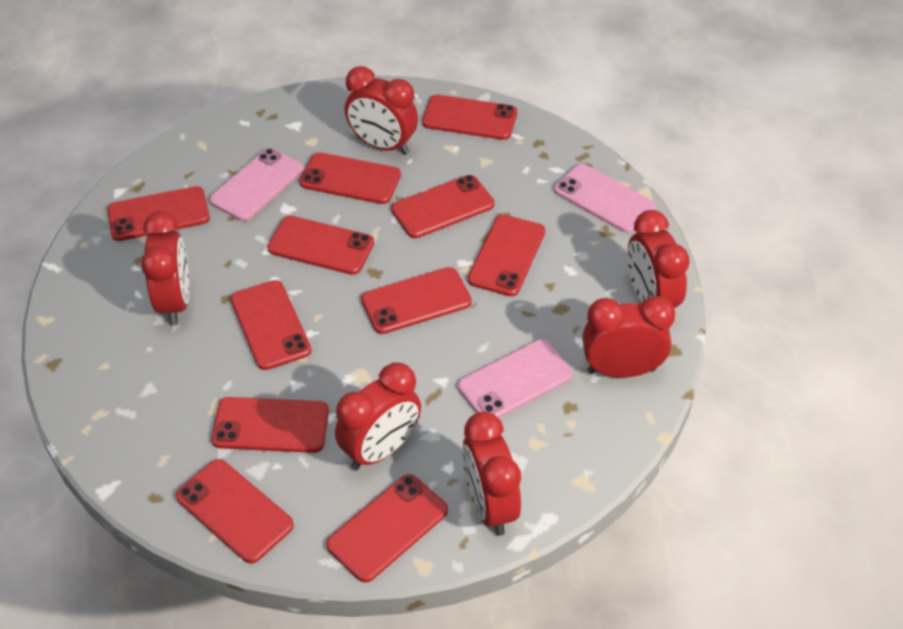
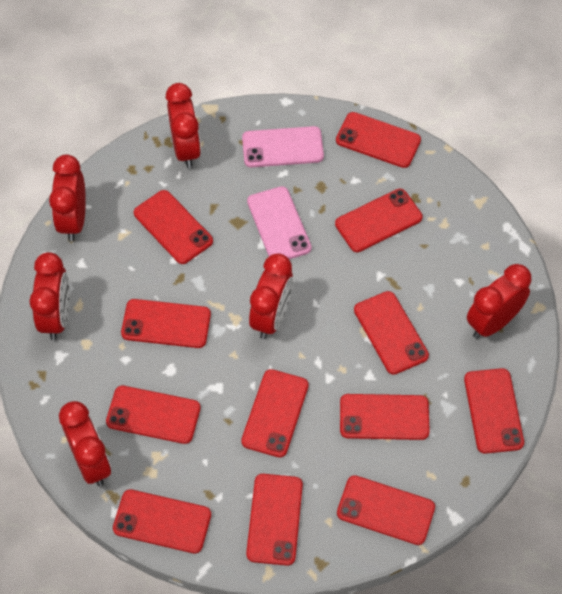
pink phone: [209,148,304,221] [458,339,573,418] [554,164,656,233] = 3 -> [242,126,324,168] [247,186,312,259] = 2
red phone: [107,186,210,241] [176,459,294,563] [211,397,329,453] [230,280,311,370] [267,216,374,275] [300,152,401,204] [326,474,448,583] [361,267,472,334] [391,175,494,238] [422,95,517,140] [468,215,545,296] = 11 -> [106,386,201,444] [113,490,211,553] [121,299,211,348] [134,190,213,264] [241,369,309,458] [246,474,303,566] [335,189,423,252] [336,112,421,168] [337,475,435,545] [340,394,430,440] [354,291,429,375] [464,368,524,454] = 12

